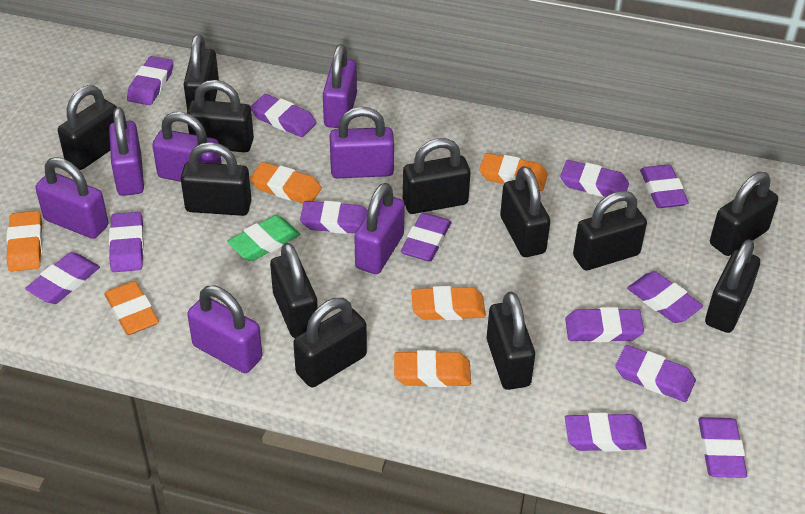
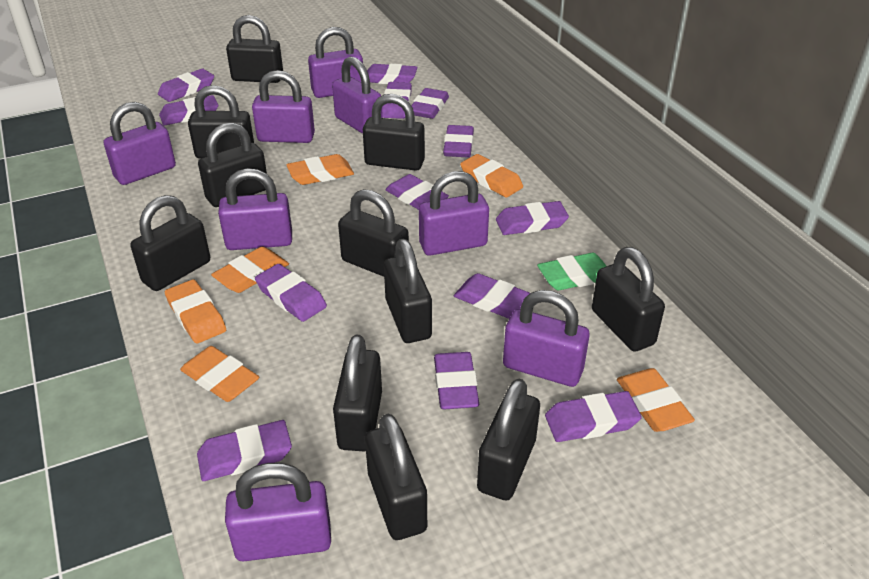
black padlock: [58,85,117,170] [180,142,251,216] [184,34,219,110] [187,80,254,152] [270,243,318,338] [293,298,367,387] [403,138,471,214] [487,292,535,390] [500,166,550,257] [573,191,647,270] [705,239,760,333] [710,172,778,256] = 12 -> [130,195,210,291] [188,85,254,159] [198,122,267,207] [226,15,283,83] [333,335,382,451] [338,189,409,277] [363,94,425,171] [365,414,427,540] [384,239,432,343] [477,379,540,500] [592,247,665,352] = 11
purple padlock: [35,157,108,239] [109,107,144,196] [152,112,222,182] [187,285,262,373] [323,44,357,128] [330,107,394,179] [354,183,405,274] = 7 -> [104,102,176,185] [218,168,292,250] [225,463,331,562] [252,70,315,143] [308,27,363,98] [332,56,382,134] [419,171,489,256] [503,290,590,387] = 8

